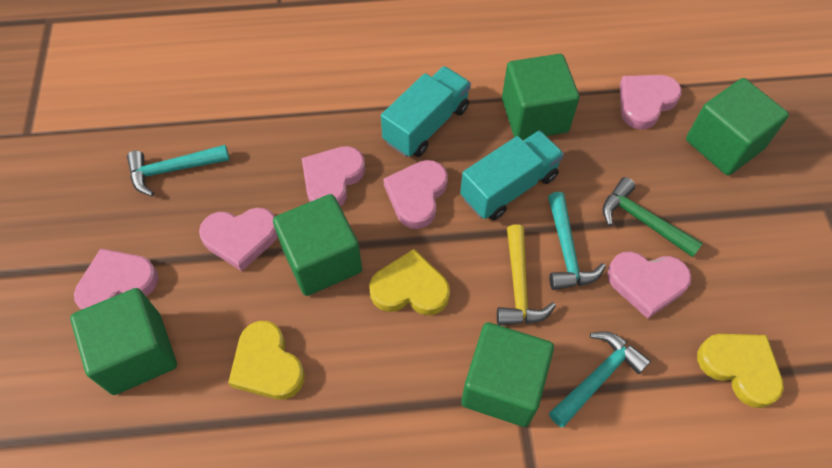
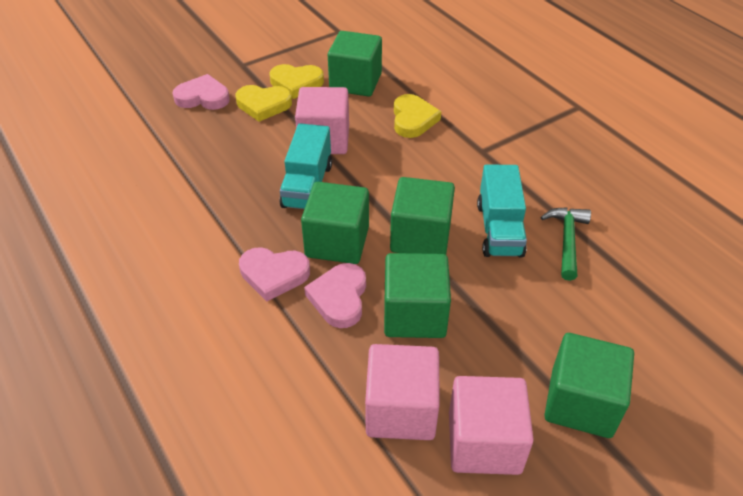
pink cube: none = 0 -> [295,87,349,154] [365,344,440,440] [449,376,534,475] = 3
pink heart: [74,248,159,310] [199,208,278,271] [302,146,365,207] [383,160,448,229] [607,252,692,319] [620,75,682,130] = 6 -> [173,74,230,110] [239,247,310,301] [304,263,366,328] = 3
turquoise hammer: [127,145,229,196] [548,192,606,290] [549,331,651,427] = 3 -> none = 0
yellow hammer: [497,224,556,325] = 1 -> none = 0

